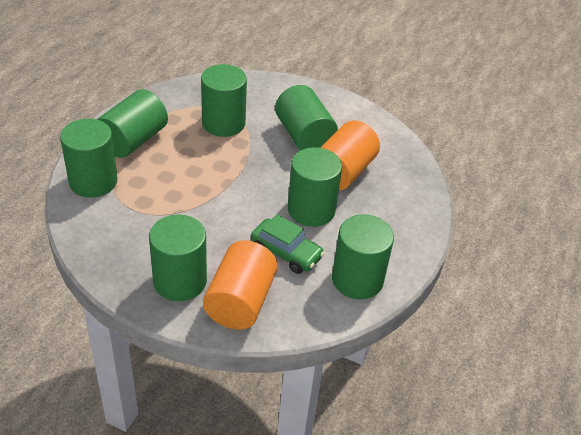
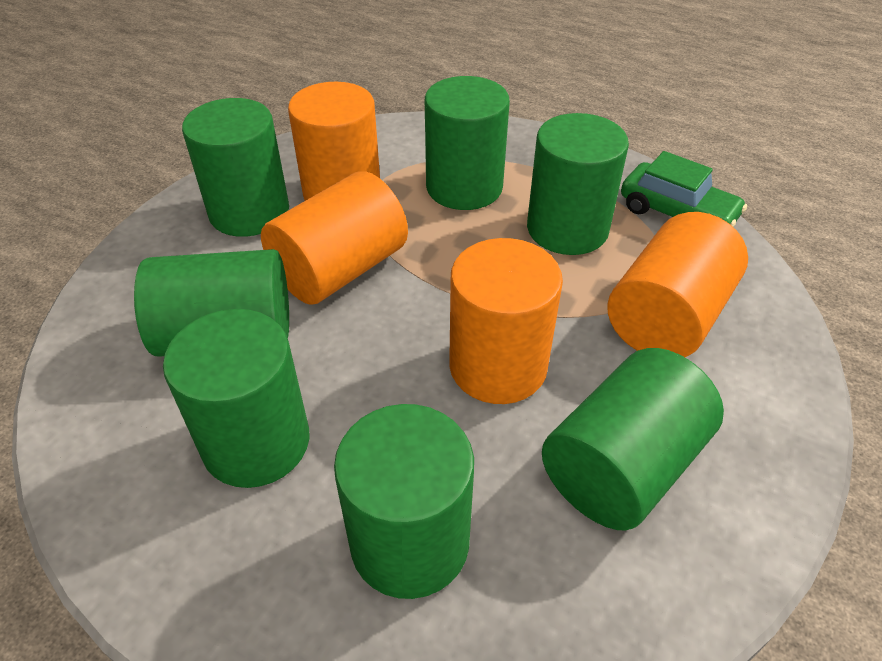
orange cylinder: [203,240,278,330] [320,120,380,191] = 2 -> [261,171,408,305] [288,82,380,201] [449,238,563,404] [607,212,748,357] = 4

